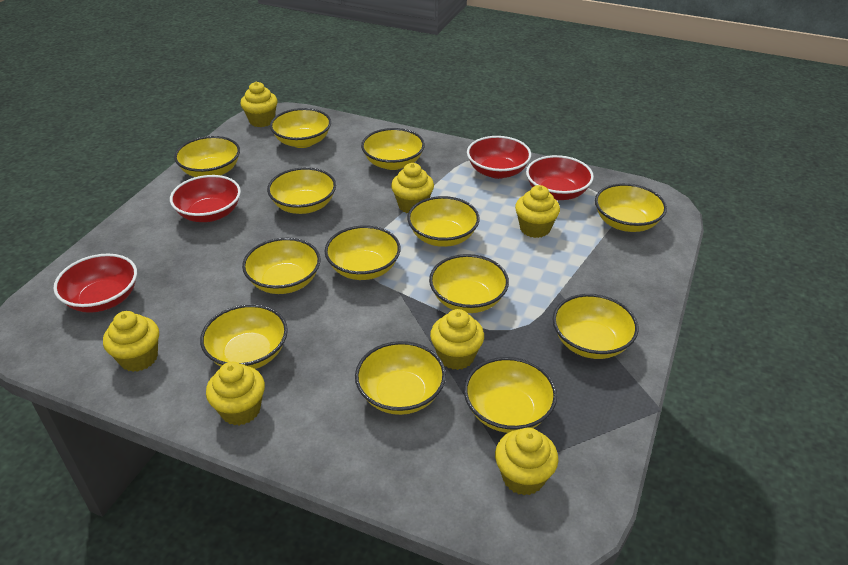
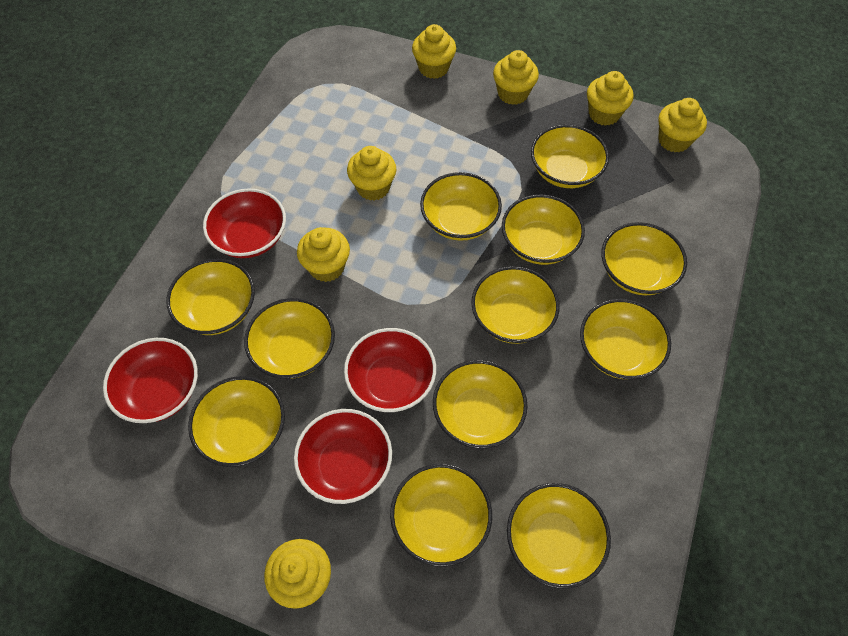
yellow bowl: [174,136,240,177] [200,304,288,369] [242,238,320,294] [267,167,336,214] [270,108,331,148] [325,225,401,280] [355,341,446,415] [361,128,425,170] [407,196,480,247] [429,254,509,313] [464,357,557,433] [553,294,638,359] [595,183,667,232] = 13 -> [166,259,255,335] [188,376,285,467] [244,298,335,379] [390,464,492,567] [420,172,502,241] [433,360,528,449] [471,266,560,344] [502,194,585,265] [507,483,611,589] [531,125,609,188] [580,299,671,380] [602,222,687,295] = 12

